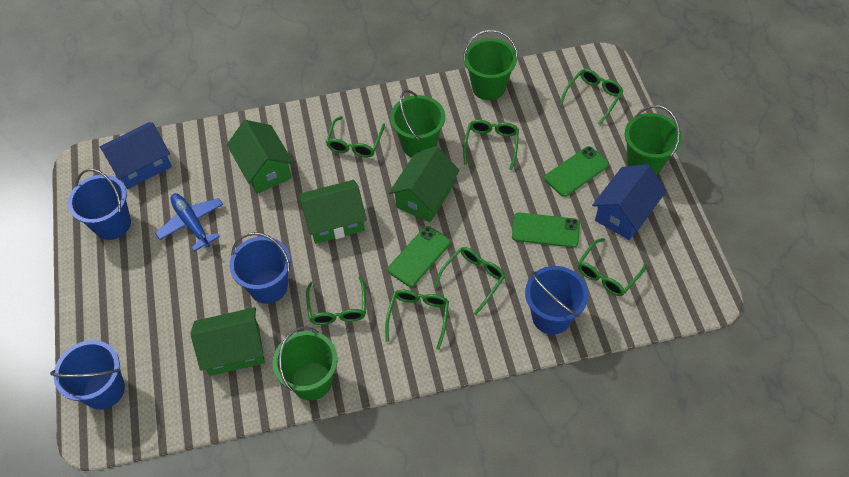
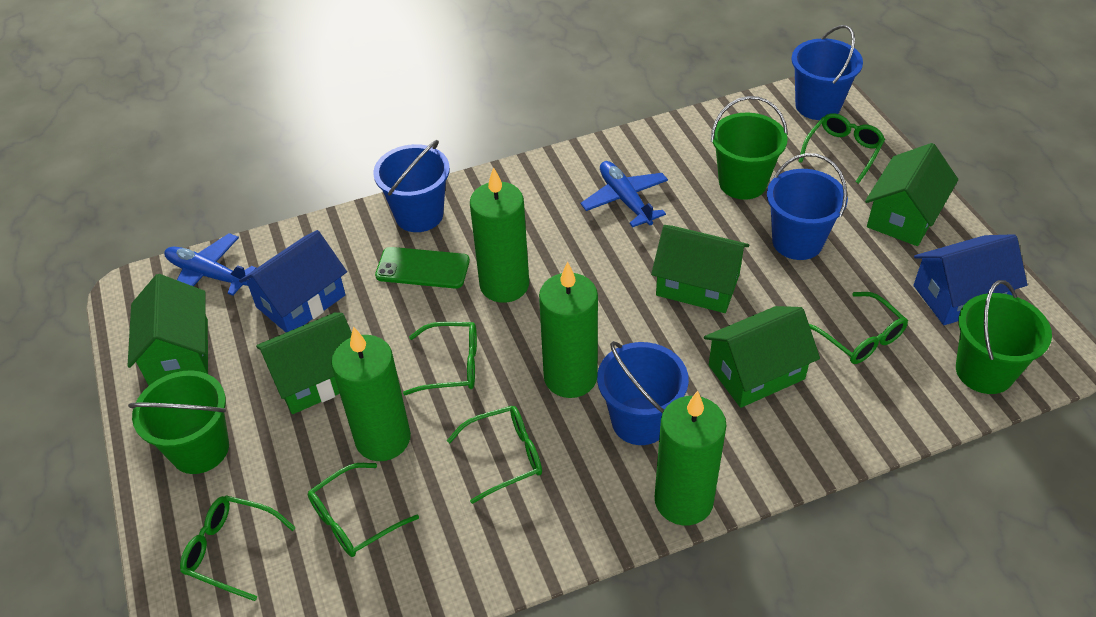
blue plane: [155,193,223,251] = 1 -> [164,233,256,296] [581,161,668,228] = 2
green bucket: [273,326,338,401] [390,90,445,157] [463,29,518,100] [625,105,682,175] = 4 -> [128,370,229,474] [711,96,788,200] [956,280,1052,394] = 3
green candle: none = 0 -> [331,327,411,461] [470,167,529,303] [539,262,598,398] [655,391,727,526] = 4
green glasses: [306,276,366,325] [326,116,385,158] [385,290,449,350] [434,247,505,315] [463,120,519,170] [559,69,623,125] [578,238,647,296] = 7 -> [180,495,296,601] [308,463,419,557] [403,322,477,395] [447,406,542,504] [798,113,885,184] [809,292,908,364] = 6
green house: [190,307,265,376] [227,120,294,194] [299,180,367,244] [389,146,460,222] = 4 -> [127,274,208,385] [256,312,352,414] [651,225,749,313] [704,306,820,408] [865,143,958,246] = 5
green phone: [388,226,450,287] [512,212,580,247] [544,146,609,197] = 3 -> [375,247,470,289] = 1

